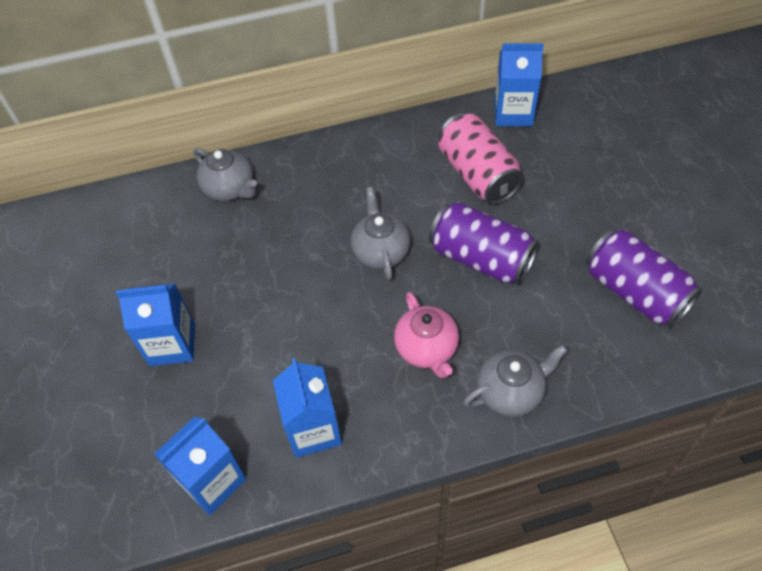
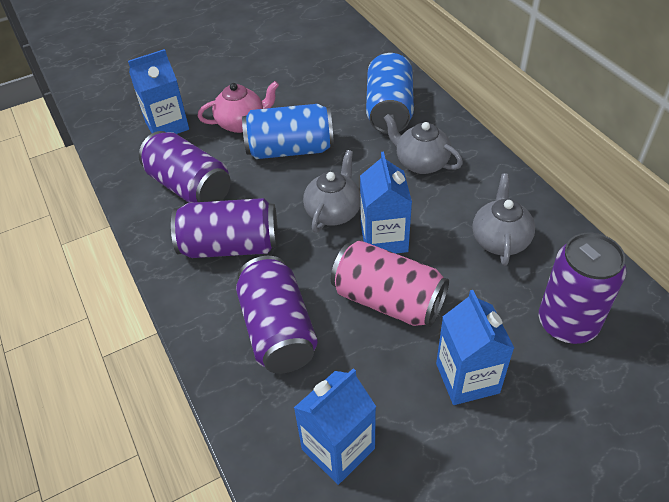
blue can: none = 0 -> [242,104,334,159] [366,53,414,134] = 2
purple can: [429,202,539,284] [586,229,703,328] = 2 -> [139,131,231,203] [171,198,278,258] [236,256,318,374] [539,233,626,344] = 4

